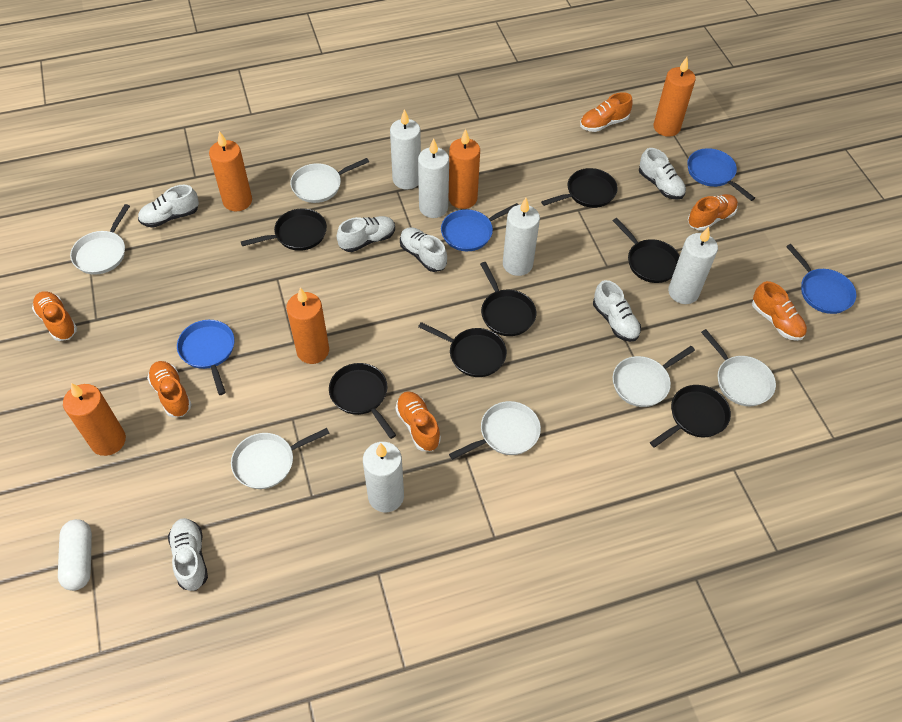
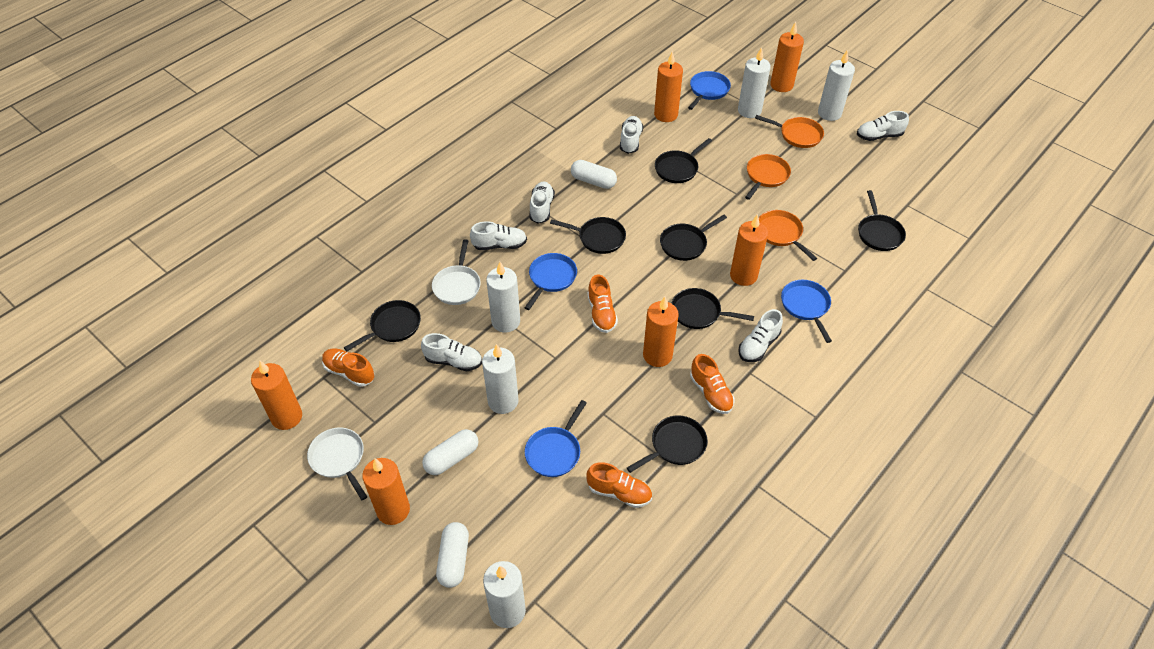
orange candle: [63,383,126,456] [209,131,252,211] [286,288,329,364] [449,129,480,209] [654,57,696,137] = 5 -> [251,361,302,430] [362,458,410,525] [643,297,679,367] [654,51,683,122] [730,214,768,286] [770,22,804,92] = 6
orange pan: none = 0 -> [745,154,791,200] [755,115,824,148] [759,210,817,261] = 3
orange shoe: [32,292,77,341] [147,361,192,417] [395,391,441,451] [580,92,633,132] [688,194,738,231] [752,281,807,341] = 6 -> [322,348,375,387] [586,462,652,508] [587,274,618,333] [690,354,734,414] = 4
white capsule: [58,519,92,591] = 1 -> [422,429,479,475] [436,522,469,588] [571,160,617,189] = 3
white pan: [70,204,130,275] [231,428,330,489] [290,158,369,203] [449,401,541,460] [613,346,695,407] [701,329,776,406] = 6 -> [307,428,367,500] [432,239,481,305] = 2

